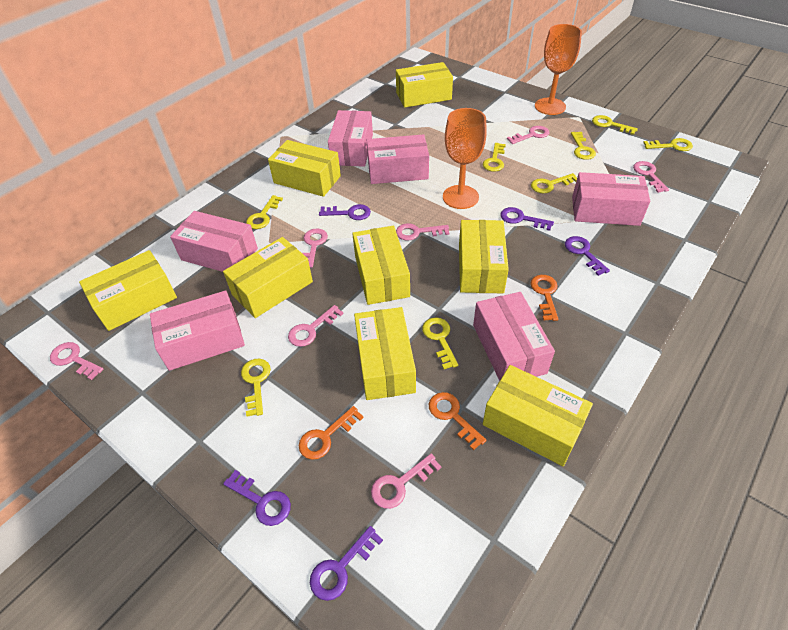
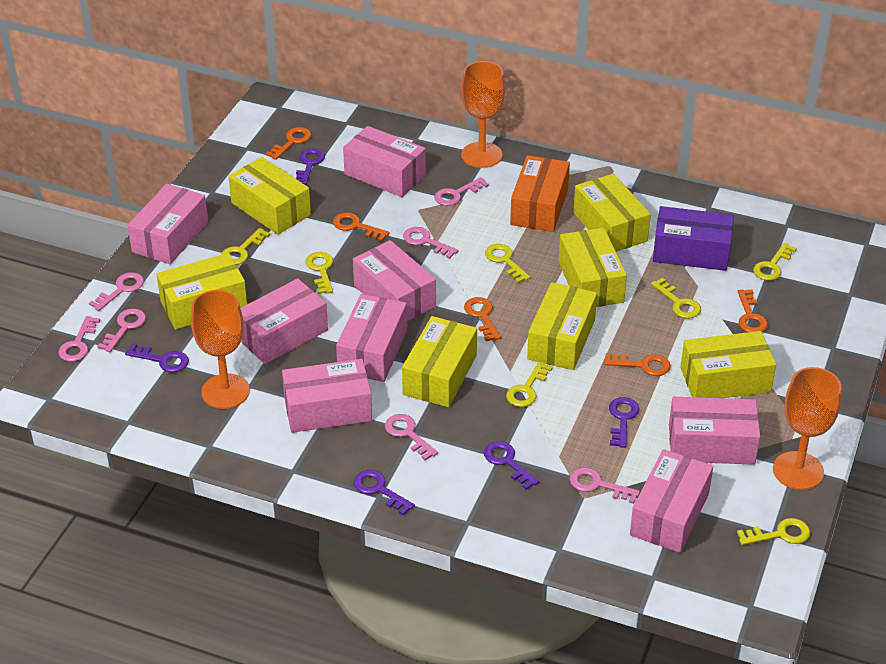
orange box: none = 0 -> [510,155,570,232] = 1
orange goblet: [443,108,487,209] [535,24,582,115] = 2 -> [191,290,250,409] [461,61,505,168] [773,367,842,490] = 3
orange key: [299,406,364,460] [429,392,487,450] [530,275,558,321] = 3 -> [266,127,311,160] [333,213,390,241] [464,297,501,342] [604,353,671,376] [737,289,768,332] = 5
pink box: [150,290,245,371] [170,211,258,272] [328,110,373,167] [367,134,429,184] [473,292,555,381] [572,172,650,226] = 6 -> [128,184,208,265] [240,278,328,364] [282,359,372,433] [336,294,407,382] [343,126,426,197] [353,240,436,321] [630,449,713,553] [669,397,760,465] = 8
purple box: none = 0 -> [653,206,734,271] = 1
yellow box: [79,250,177,331] [223,237,313,318] [268,140,341,197] [352,226,410,305] [354,307,416,400] [396,62,453,108] [459,220,509,294] [483,365,593,466] = 8 -> [156,253,247,329] [229,157,311,235] [402,316,477,407] [527,282,597,370] [558,228,627,307] [573,174,651,252] [680,331,776,398] = 7
yellow key: [241,359,271,417] [246,195,283,229] [422,317,458,369] [483,143,506,172] [531,173,577,193] [571,132,596,160] [592,115,638,135] [643,138,693,151] = 8 -> [221,228,270,265] [305,252,333,294] [485,244,530,283] [506,361,553,407] [651,278,701,319] [737,518,810,545] [753,243,797,281] = 7

